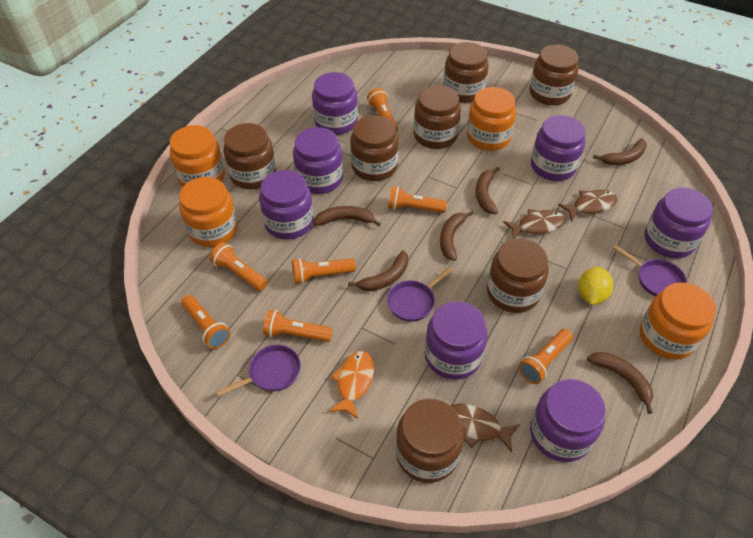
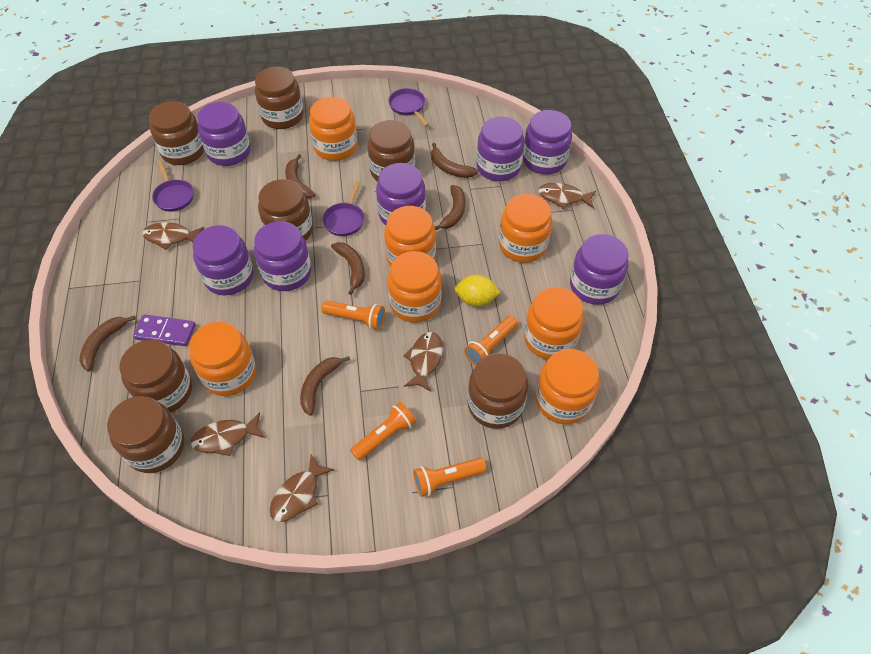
brown fish: [450,404,520,452] [503,209,565,239] [558,190,617,222] = 3 -> [142,222,204,250] [190,412,265,456] [270,454,334,522] [403,332,443,392] [538,183,596,209] = 5
orange fish: [329,351,374,419] = 1 -> none = 0
orange flashlight: [181,295,231,349] [210,242,267,291] [263,310,333,342] [292,258,356,284] [367,88,398,132] [388,186,447,213] [518,329,573,384] = 7 -> [321,300,385,330] [350,402,416,461] [413,458,486,497] [464,316,518,366] = 4
orange jar: [170,125,225,186] [179,177,238,247] [467,87,516,151] [639,282,716,360] = 4 -> [189,322,256,396] [309,97,357,161] [384,206,436,266] [387,251,442,323] [499,194,552,263] [524,287,584,360] [536,349,599,424] = 7
purple domino: none = 0 -> [133,314,196,346] = 1

